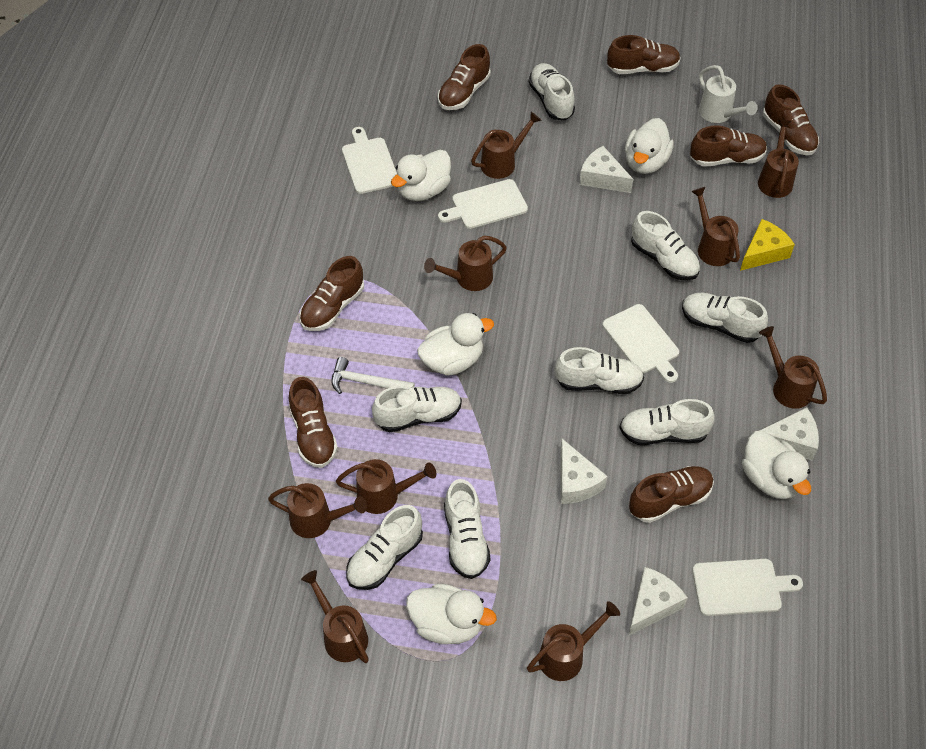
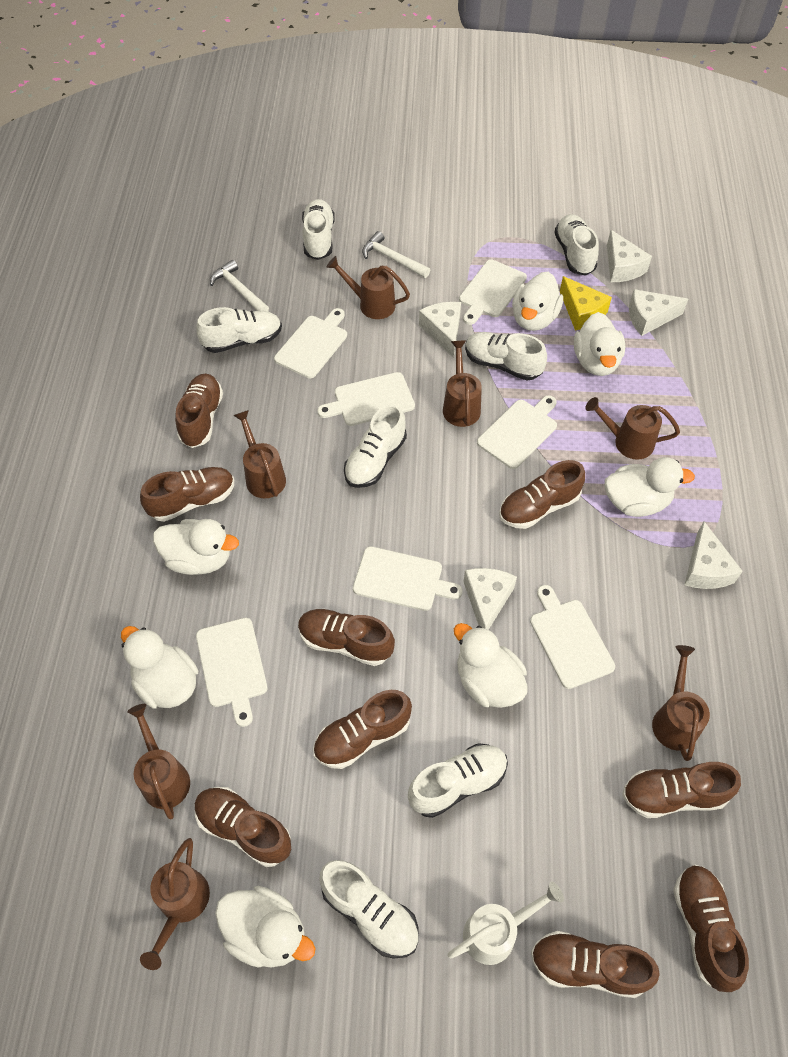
brown shoe: [289,377,338,468] [299,256,364,331] [438,44,491,110] [607,35,681,74] [629,466,714,523] [690,125,767,167] [763,84,819,155] = 7 -> [140,467,234,522] [175,374,223,448] [195,787,291,867] [298,609,395,666] [313,690,412,769] [499,460,585,529] [531,931,660,998] [622,762,741,818] [673,864,749,992] = 9
brown watering can: [268,483,367,538] [301,570,369,663] [336,459,436,514] [424,236,507,291] [471,112,542,179] [527,601,620,681] [691,187,740,266] [758,120,799,198] [759,326,827,409] = 9 -> [127,704,190,819] [140,838,210,970] [233,410,286,498] [327,256,410,319] [443,340,482,427] [585,397,680,460] [652,645,710,761] = 7
white cheese: [560,439,608,504] [579,146,633,193] [628,567,688,636] [759,407,819,461] = 4 -> [419,302,461,358] [463,568,517,630] [607,230,652,282] [629,289,688,336] [684,522,743,589] = 5
white cutting board: [342,127,397,194] [438,179,528,229] [603,304,679,383] [692,559,803,616] = 4 -> [196,618,267,727] [274,308,347,378] [317,372,415,426] [353,546,462,611] [459,259,527,325] [477,395,557,469] [530,585,615,689] = 7
white duck: [391,150,451,201] [406,583,497,644] [417,313,494,376] [625,118,674,174] [742,431,811,499] = 5 -> [121,626,198,709] [153,519,239,575] [215,886,316,968] [454,623,527,708] [512,272,563,331] [574,312,625,376] [604,457,695,517] = 7
white hammer: [331,357,415,394] = 1 -> [210,260,269,311] [362,231,430,278] = 2
white shoe: [346,505,423,590] [372,386,462,432] [444,479,490,579] [529,63,575,120] [555,347,644,394] [619,399,715,445] [631,211,700,280] [682,293,768,343] = 8 -> [196,307,282,353] [302,199,335,260] [320,860,419,959] [344,404,407,488] [408,743,508,818] [465,332,547,380] [554,214,599,276] = 7

